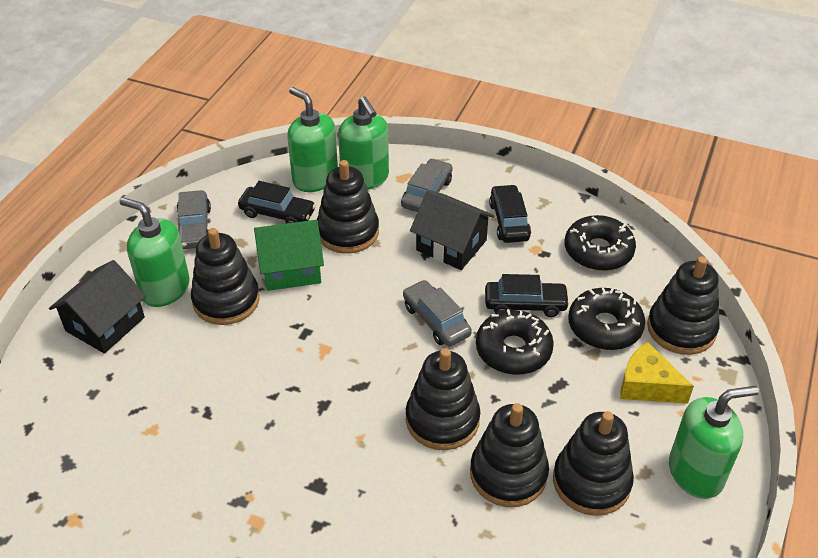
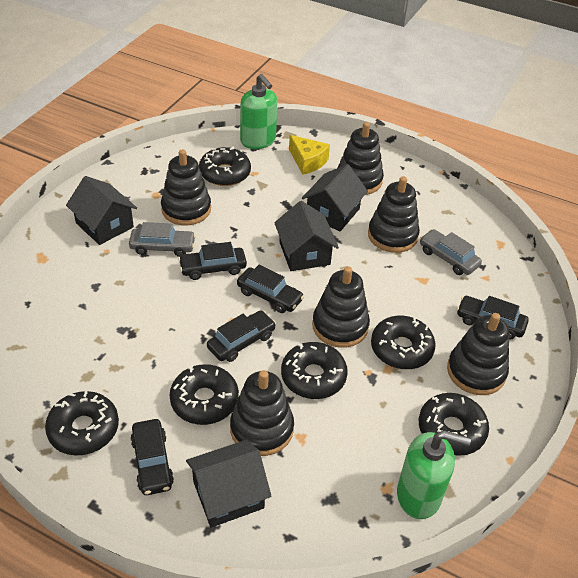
black car: [238,181,316,224] [485,274,570,317] [489,184,531,243] = 3 -> [130,419,174,495] [178,242,247,280] [207,310,276,362] [237,265,304,313] [457,296,529,340] = 5
black donut: [476,309,554,375] [565,215,636,271] [568,288,645,350] = 3 -> [45,391,119,456] [169,364,239,425] [199,146,251,186] [281,342,348,399] [371,316,436,369] [419,393,489,456] = 6
black house: [49,260,146,354] [410,190,495,270] = 2 -> [66,176,137,245] [186,440,271,528] [274,201,339,271] [302,164,368,231] = 4
green house: [254,220,324,291] = 1 -> none = 0
green soap dispenser: [119,197,189,307] [287,87,338,192] [338,97,389,190] [669,386,759,499] = 4 -> [240,74,277,149] [397,431,471,519] = 2
grey car: [177,190,211,249] [401,158,453,212] [403,280,472,347] = 3 -> [129,222,196,257] [420,229,482,275] = 2

